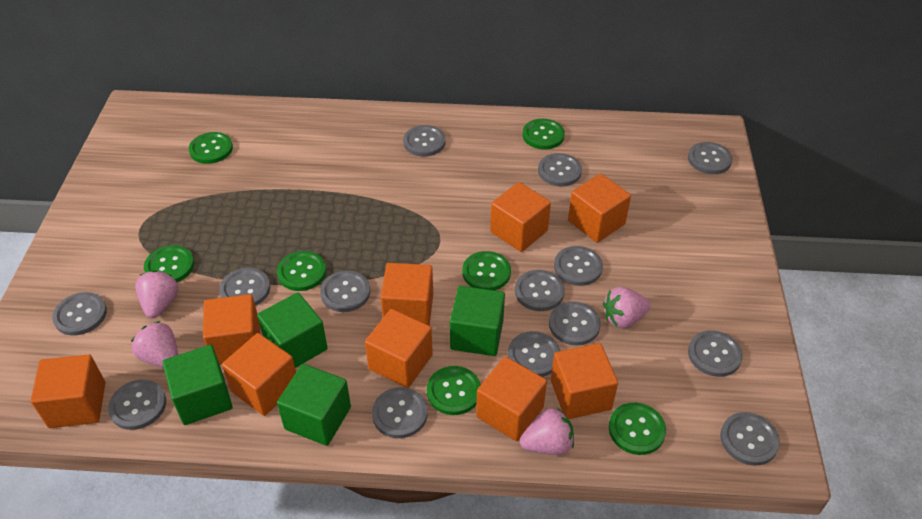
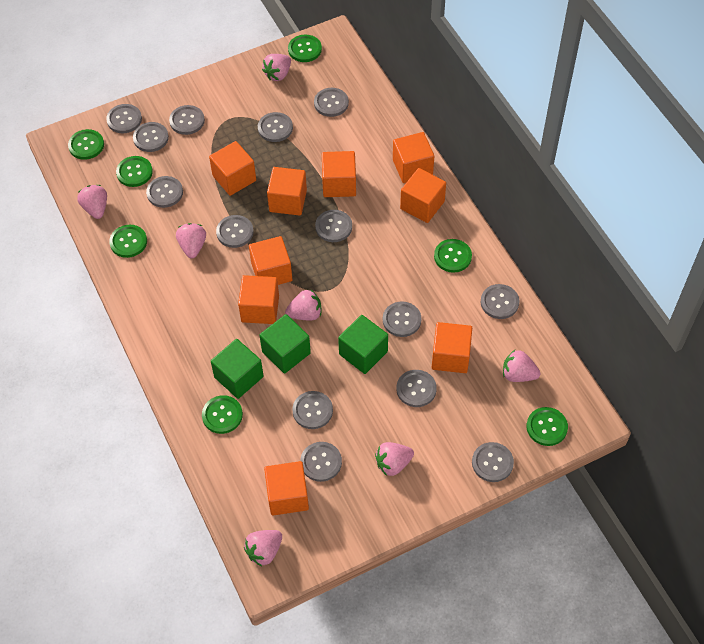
green cube: [163,345,233,425] [257,292,328,368] [277,364,351,446] [450,286,505,356] = 4 -> [211,339,264,399] [259,314,311,374] [338,315,388,374] = 3
pink strawberry: [131,321,178,367] [135,270,179,318] [520,408,574,455] [603,287,651,328] = 4 -> [77,185,107,219] [176,223,206,258] [244,530,282,566] [262,54,291,81] [285,290,321,321] [375,442,414,476] [503,350,540,382] = 7

